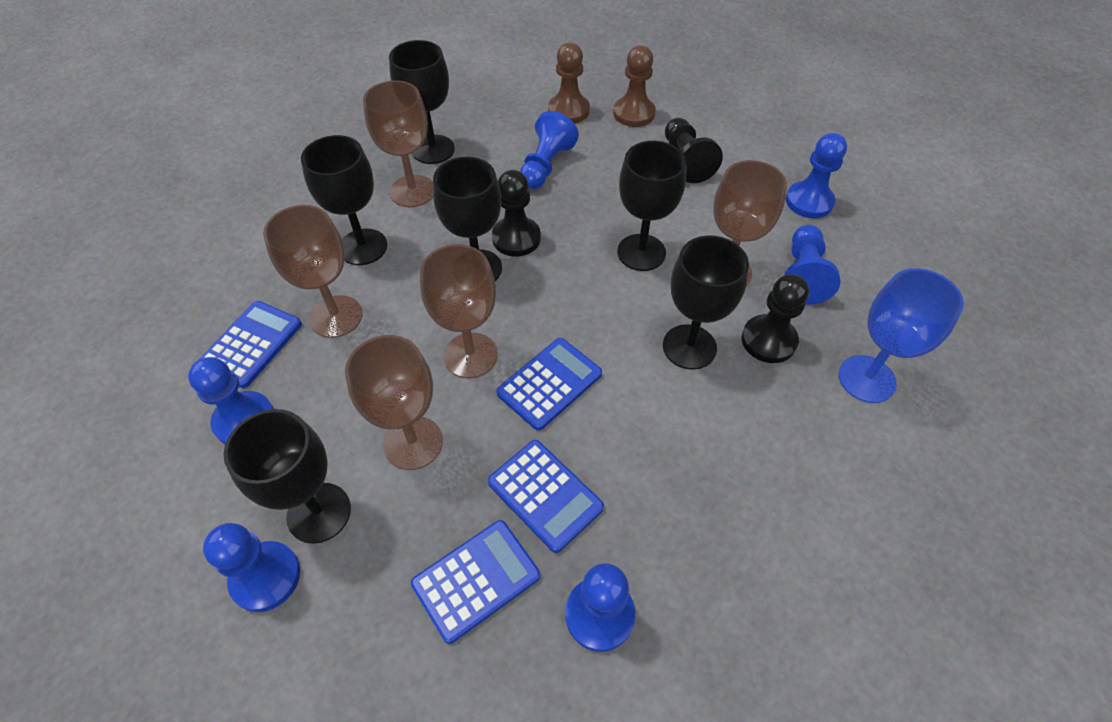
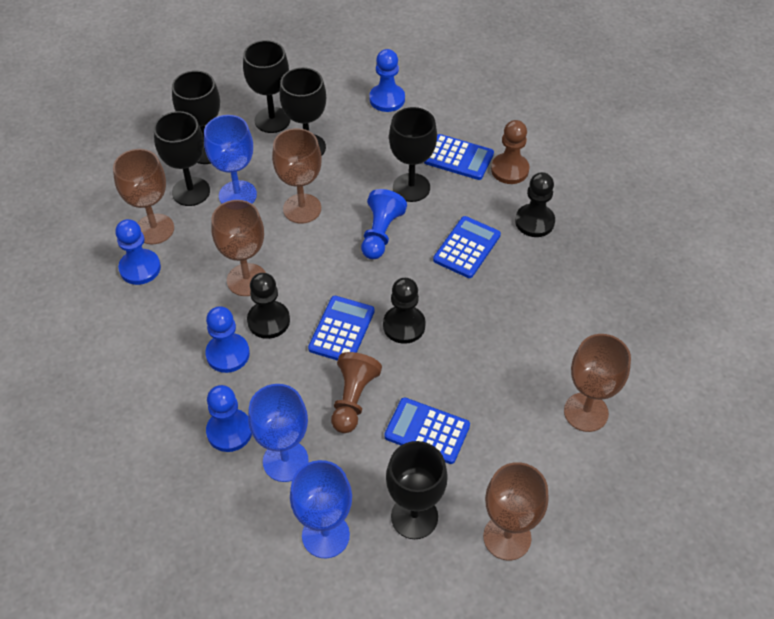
blue goblet: [838,268,964,403] = 1 -> [204,115,257,204] [248,384,309,482] [290,460,352,558] = 3
blue pawn: [188,357,274,444] [203,523,300,612] [520,111,579,189] [565,563,635,652] [784,225,840,305] [786,133,847,218] = 6 -> [115,219,161,285] [205,306,250,373] [206,385,252,452] [361,189,407,259] [369,49,405,112] = 5

